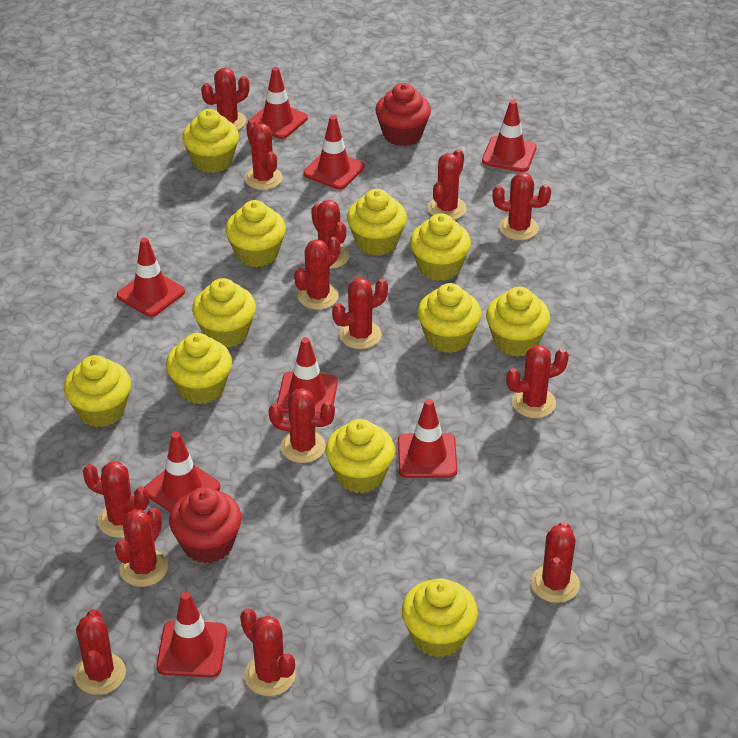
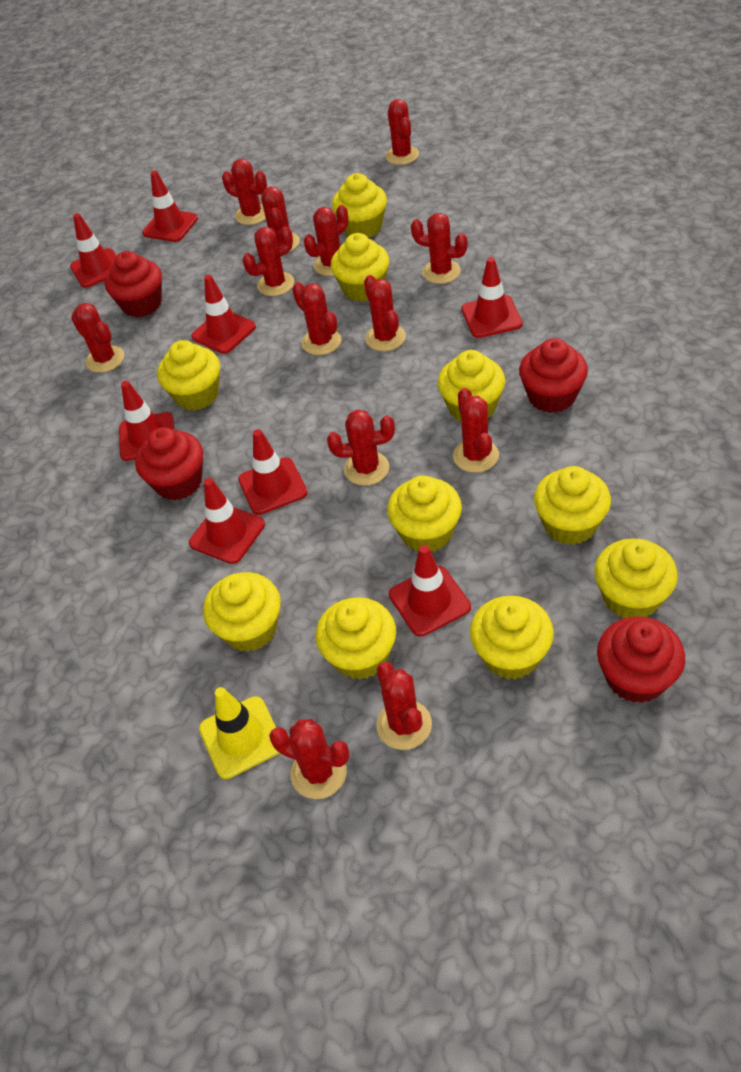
red cactus: [74,609,126,695] [83,461,149,538] [115,508,168,587] [201,68,249,130] [240,608,296,696] [245,120,282,190] [269,388,335,463] [294,237,340,310] [311,200,349,269] [332,278,388,349] [428,149,467,220] [492,172,551,240] [506,345,569,418] [531,521,580,603] = 14 -> [71,303,124,373] [222,159,267,225] [243,226,294,296] [261,187,300,253] [269,719,350,799] [292,282,341,355] [304,205,349,276] [327,409,395,486] [364,275,406,351] [377,662,432,750] [385,99,419,165] [411,213,468,284] [453,388,499,473] = 13
red cupcake: [169,487,242,563] [375,83,431,146] = 2 -> [105,251,162,318] [135,427,203,500] [519,338,588,413] [597,616,685,703] = 4
yellow cupcake: [64,355,131,427] [166,333,232,404] [182,109,239,173] [192,278,256,347] [225,200,286,267] [326,419,395,493] [347,189,407,255] [402,578,478,658] [410,213,471,281] [417,283,481,353] [486,287,550,357] = 11 -> [157,340,220,411] [203,572,281,652] [315,597,396,680] [331,233,389,302] [332,173,387,238] [387,475,462,552] [438,350,505,421] [470,596,554,679] [534,466,611,545] [594,539,678,618] = 10
yellow traffic cone: none = 0 -> [199,687,279,779] = 1

